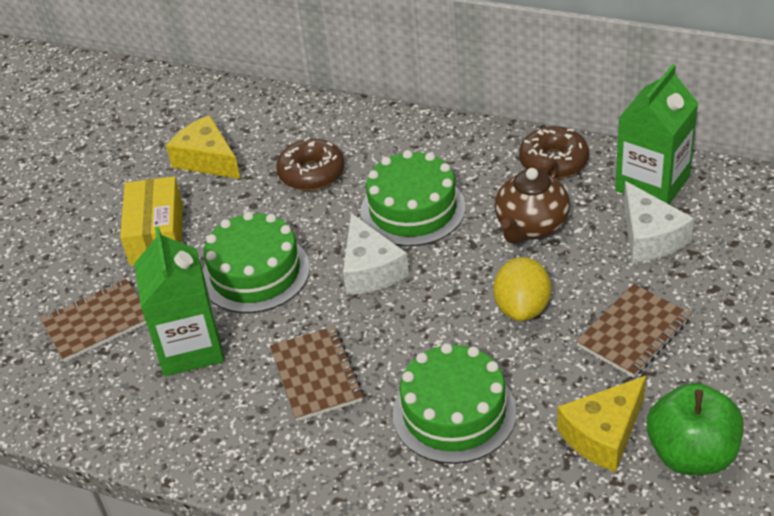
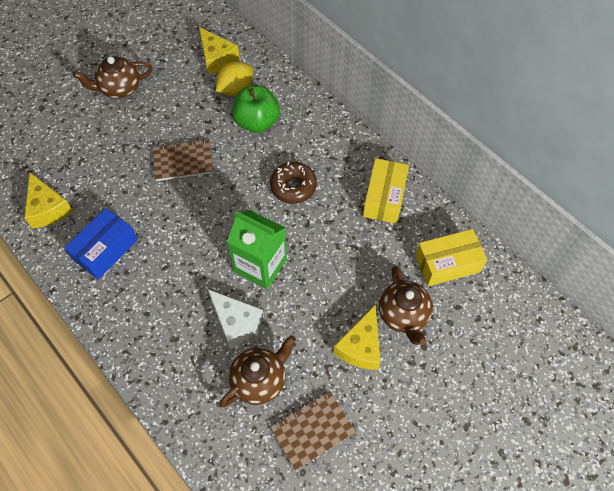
blue box: none = 0 -> [64,208,138,279] = 1
brown donut: [276,137,345,191] [519,126,589,179] = 2 -> [270,162,317,204] = 1
brown notebook: [40,279,146,362] [270,326,364,421] [576,284,691,378] = 3 -> [153,139,213,181] [270,391,356,471] = 2
brown teapot: [495,159,570,244] = 1 -> [73,56,153,99] [220,335,296,407] [379,266,433,345] = 3
green cake: [203,212,310,313] [360,150,466,246] [392,343,517,464] = 3 -> none = 0
green carton: [134,226,224,376] [615,64,698,204] = 2 -> [227,210,287,289] = 1
white cheese: [343,213,409,295] [624,181,694,262] = 2 -> [208,289,264,349] = 1
yellow box: [120,176,183,266] = 1 -> [363,158,409,224] [415,229,487,286] = 2
yellow cheese: [166,115,240,179] [557,376,646,472] = 2 -> [24,172,73,229] [199,27,240,75] [334,305,381,370] = 3

